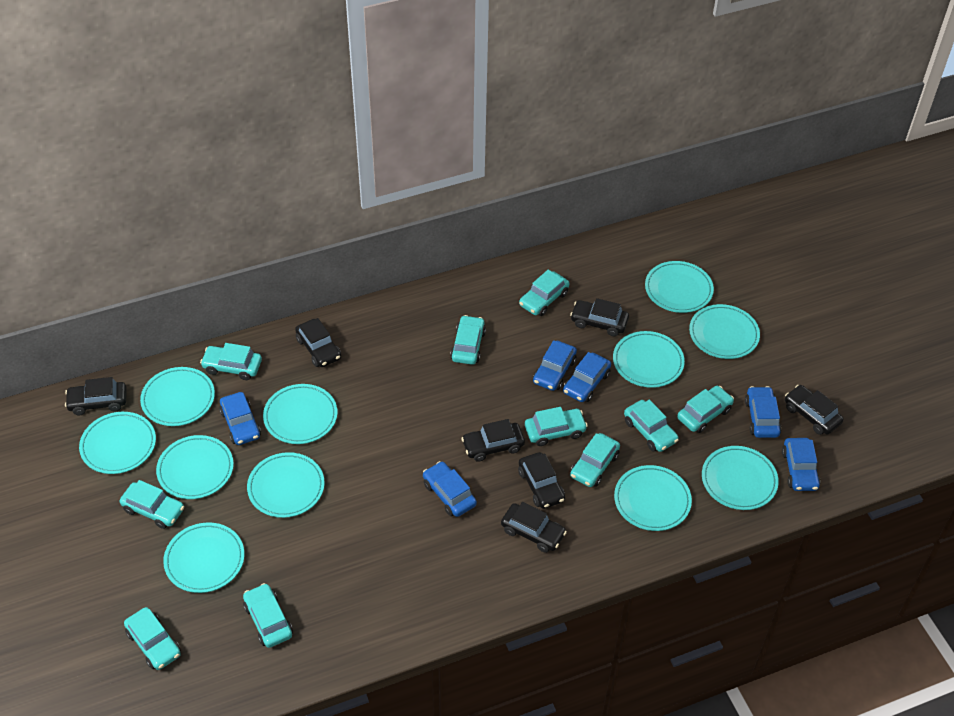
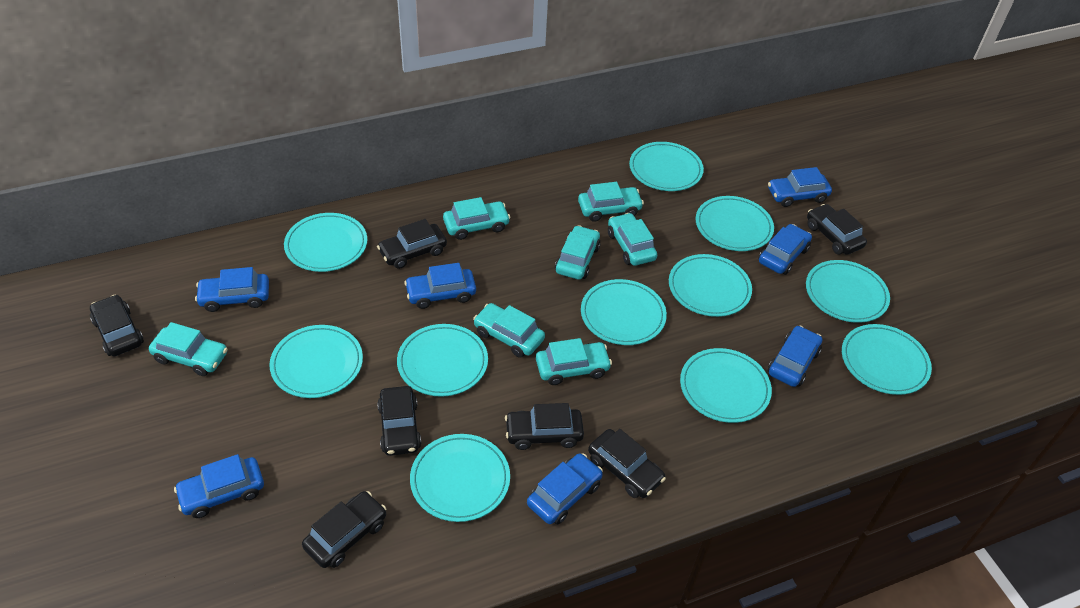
blue car: [219,392,261,445] [423,461,477,517] [533,340,577,391] [563,352,611,402] [745,386,782,438] [782,438,821,491] = 6 -> [174,454,264,518] [195,267,269,312] [404,263,476,309] [527,453,603,524] [758,224,812,275] [768,167,832,207] [768,325,822,387] = 7
turquoise car: [120,480,184,529] [124,607,181,670] [200,343,262,380] [243,583,293,648] [450,315,486,365] [519,270,569,316] [525,407,588,446] [570,433,620,487] [624,400,679,452] [677,386,734,433] = 10 -> [149,322,227,376] [443,197,510,240] [473,303,545,358] [536,338,612,385] [555,225,601,280] [578,182,644,222] [608,213,657,266] = 7

